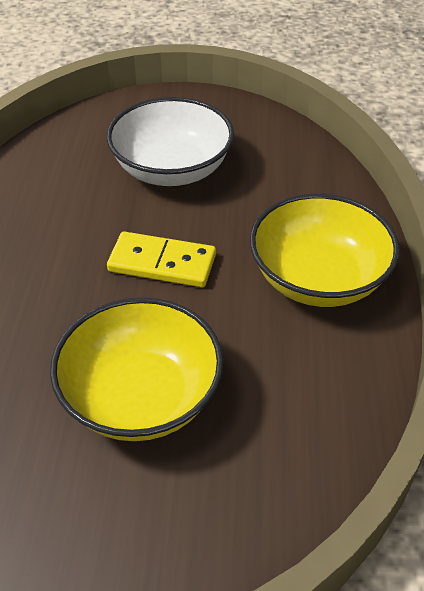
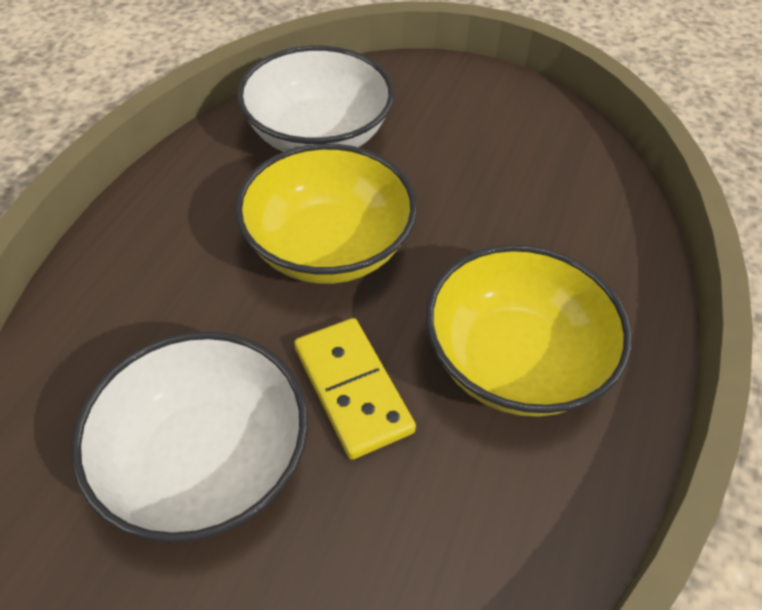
white bowl: [107,97,234,186] = 1 -> [72,331,308,543] [237,45,394,152] = 2

